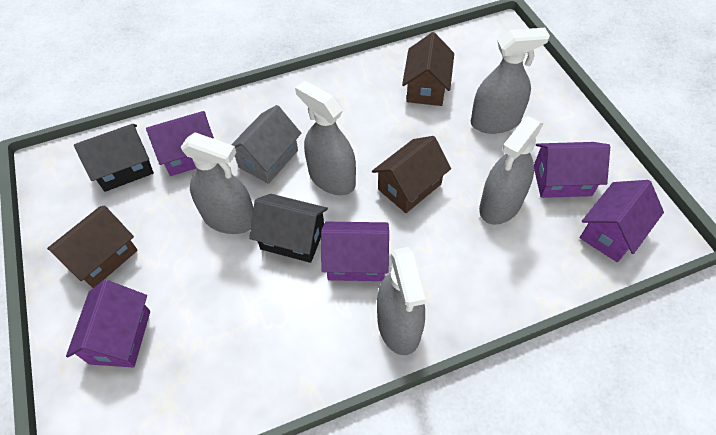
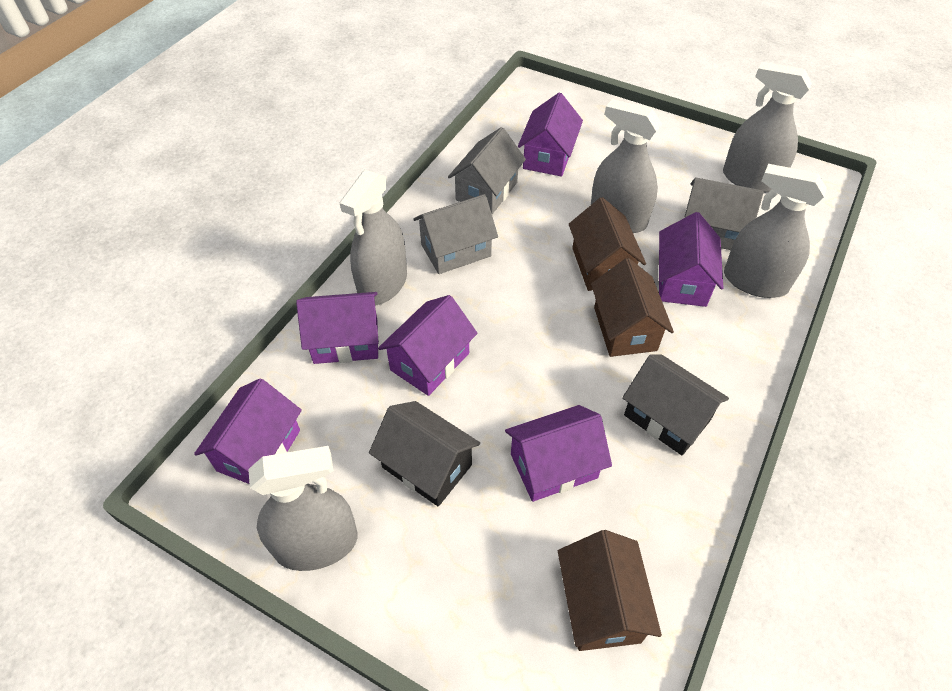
grey house: [231,105,301,184] = 1 -> [413,194,498,274] [448,127,526,214] [684,177,764,250] = 3
purple house: [66,280,150,367] [146,111,214,176] [321,222,389,281] [534,142,610,198] [580,180,664,262] = 5 -> [194,378,302,484] [296,292,379,364] [378,295,477,396] [505,405,612,502] [518,93,583,177] [659,212,723,307] = 6

